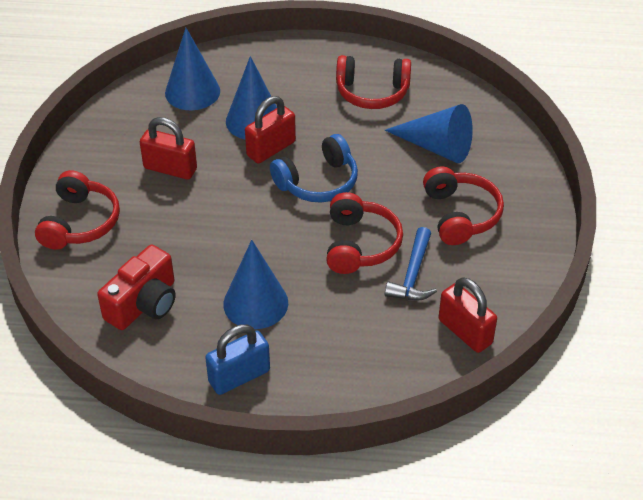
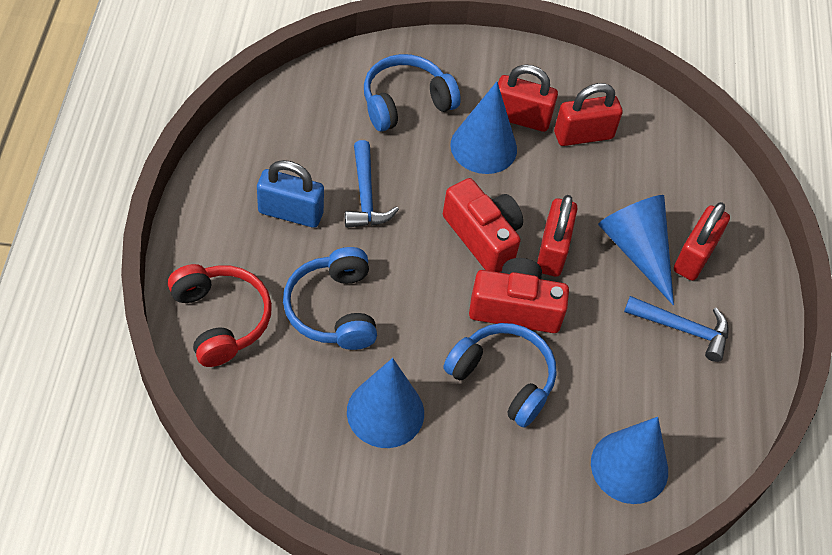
blue hammer: [385,227,437,300] = 1 -> [345,140,399,228] [624,296,729,362] = 2
blue headphones: [270,134,358,203] = 1 -> [283,247,377,350] [364,54,461,132] [443,323,556,428] = 3
red camera: [97,245,176,330] = 1 -> [443,178,523,272] [469,258,569,333] = 2
red headphones: [35,170,120,249] [326,192,403,274] [336,55,411,109] [423,167,504,245] = 4 -> [168,264,272,367] = 1
red padlock: [140,117,197,179] [245,96,296,163] [439,277,497,353] = 3 -> [498,65,558,132] [537,195,578,277] [554,83,623,146] [674,202,730,281] = 4

